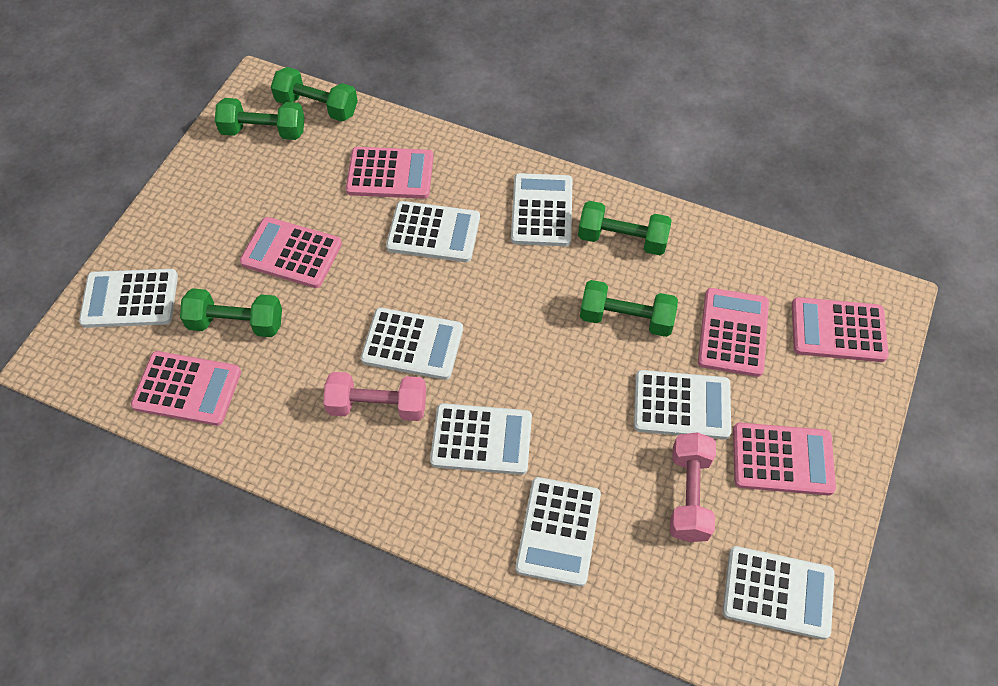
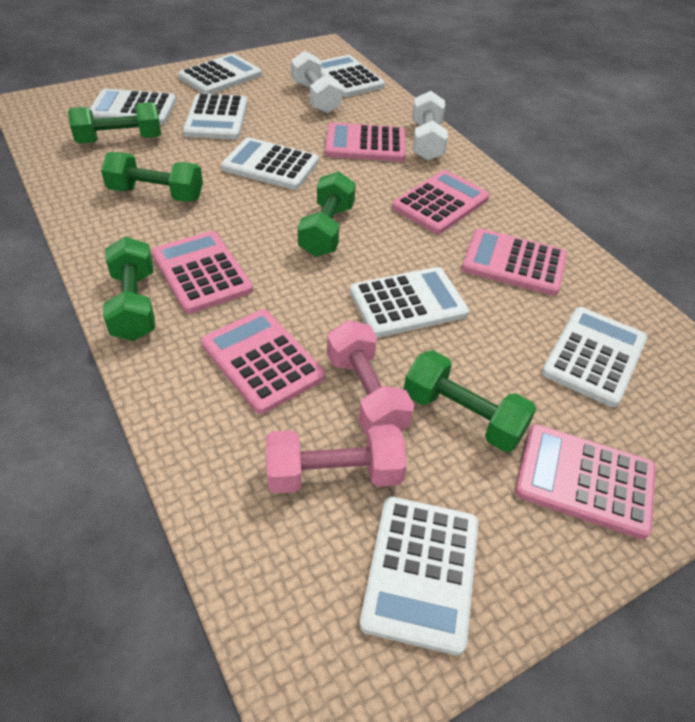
white dumbbell: none = 0 -> [291,51,342,114] [412,91,448,161] = 2

